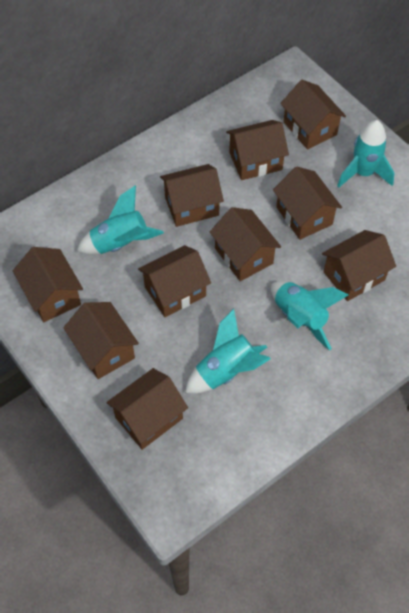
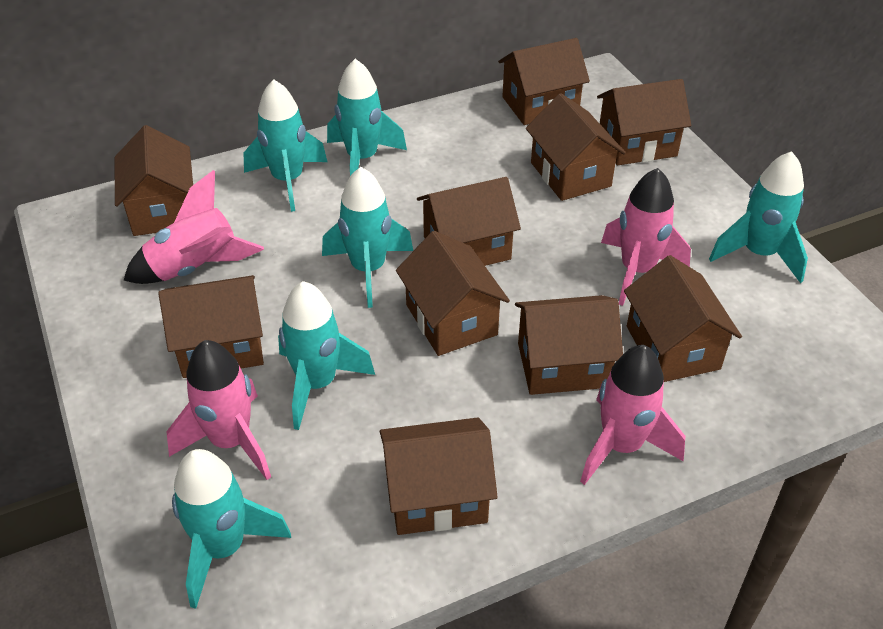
pink rocket: none = 0 -> [123,170,264,284] [167,340,271,480] [580,345,685,485] [601,168,691,306] = 4
turquoise rocket: [77,185,164,255] [185,309,271,394] [271,281,348,351] [337,120,395,188] = 4 -> [172,449,291,609] [243,79,327,212] [278,281,375,430] [322,167,413,308] [327,59,407,176] [709,151,808,283] = 6

